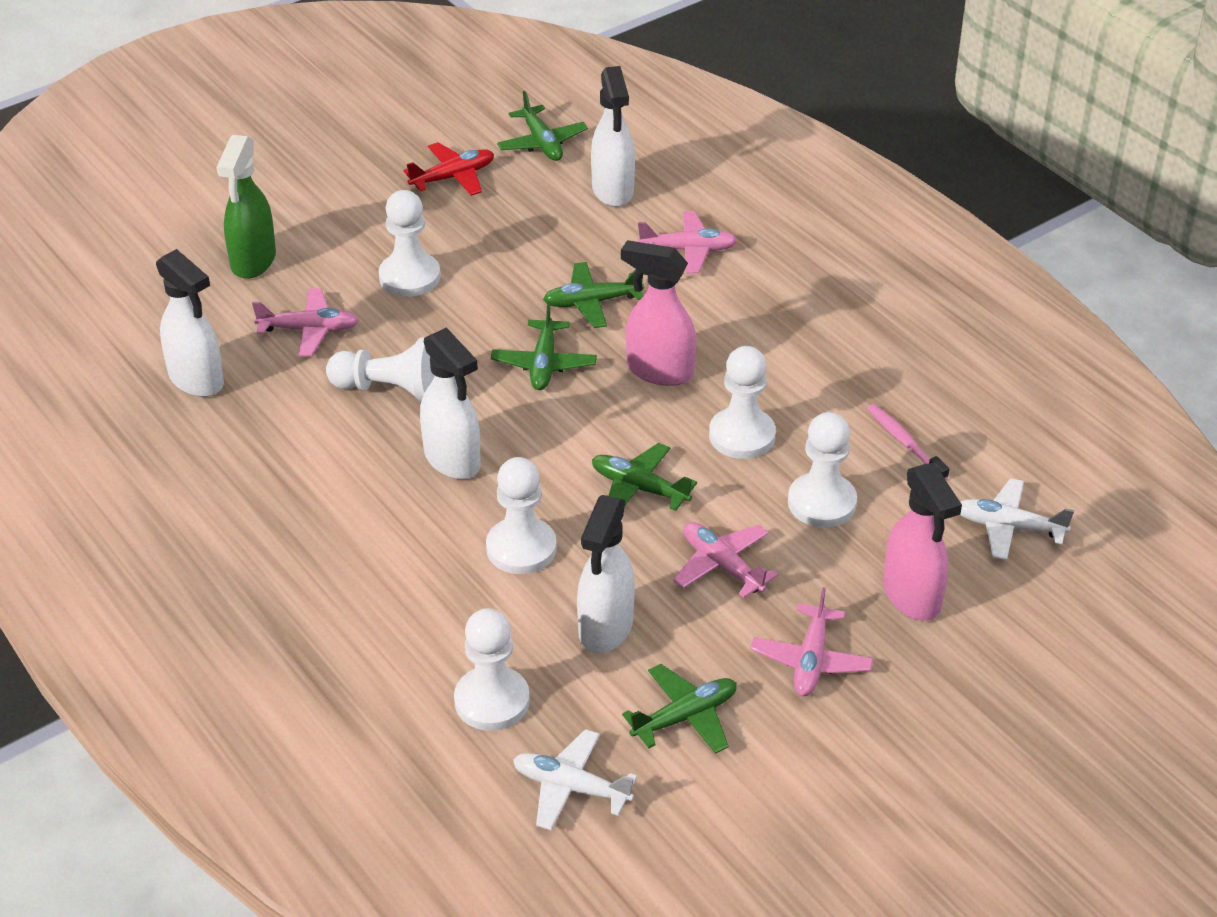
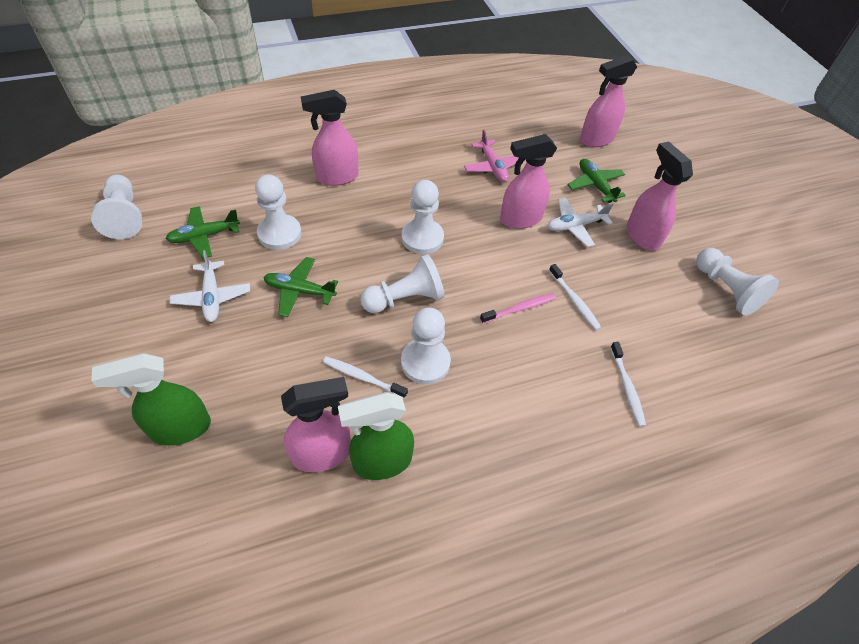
green plane: [491,302,597,390] [497,91,588,161] [543,262,644,328] [592,443,697,511] [622,664,737,754] = 5 -> [166,206,240,258] [263,257,338,317] [568,159,626,203] = 3
green spray bottle: [217,135,276,279] = 1 -> [92,353,211,446] [338,392,414,480] = 2
pink plane: [252,288,359,356] [638,211,737,274] [673,522,778,598] [750,587,873,696] = 4 -> [464,129,519,182] = 1
pink spray bottle: [621,240,696,386] [883,463,962,621] = 2 -> [281,377,351,472] [301,90,358,186] [500,134,557,229] [580,55,637,147] [627,141,693,251] = 5
red plane: [404,142,494,196] = 1 -> none = 0
white spray bottle: [156,249,224,397] [420,327,481,479] [577,495,635,653] [591,66,635,207] = 4 -> none = 0
white toothbrush: none = 0 -> [323,356,408,399] [549,264,601,330] [610,342,646,427] = 3

